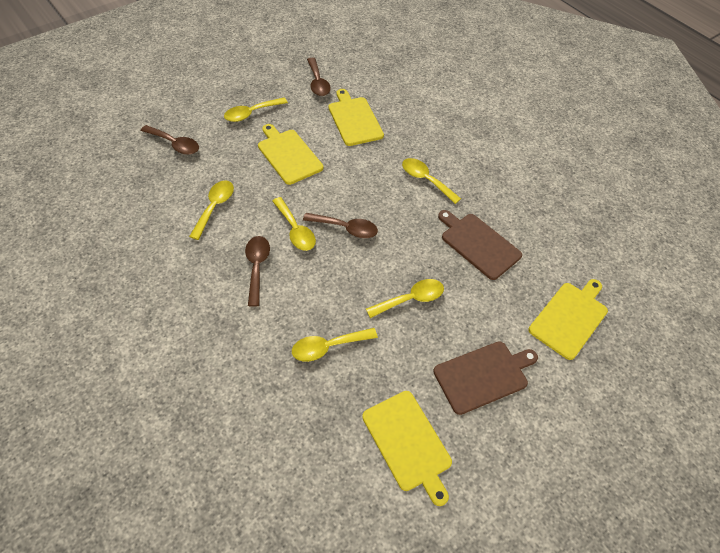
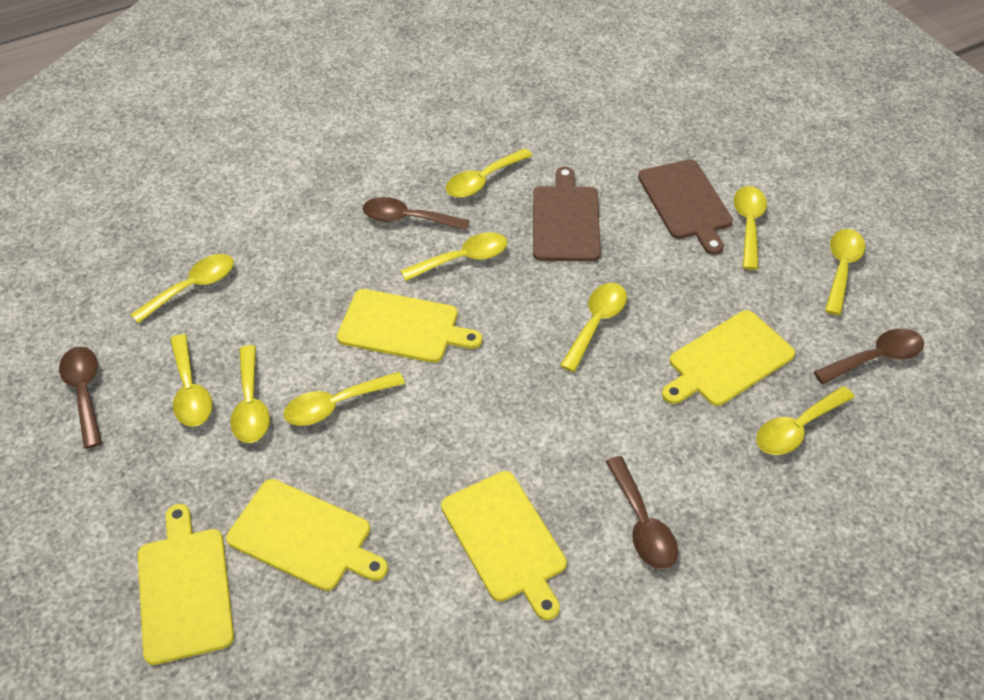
yellow cutting board: [258,124,323,185] [328,89,384,146] [362,391,452,506] [529,279,608,360] = 4 -> [138,504,234,665] [226,479,388,591] [337,289,482,363] [441,471,567,620] [662,310,795,406] = 5
yellow spoon: [189,180,234,240] [224,98,288,122] [272,197,316,251] [292,328,378,362] [366,279,444,318] [402,158,461,204] = 6 -> [130,254,234,324] [170,334,212,427] [230,345,270,443] [284,372,405,426] [400,232,508,281] [446,148,533,198] [560,283,627,372] [733,186,767,270] [756,386,855,455] [825,229,865,315] = 10

